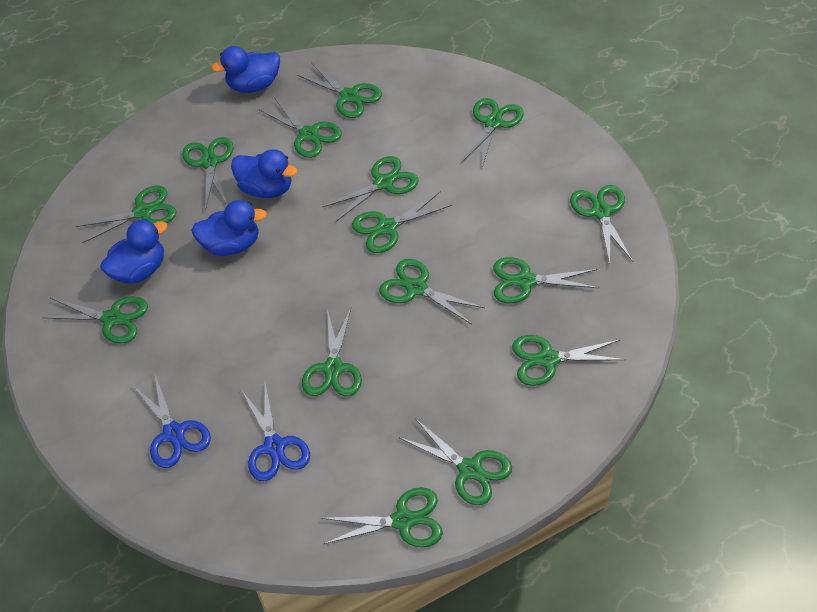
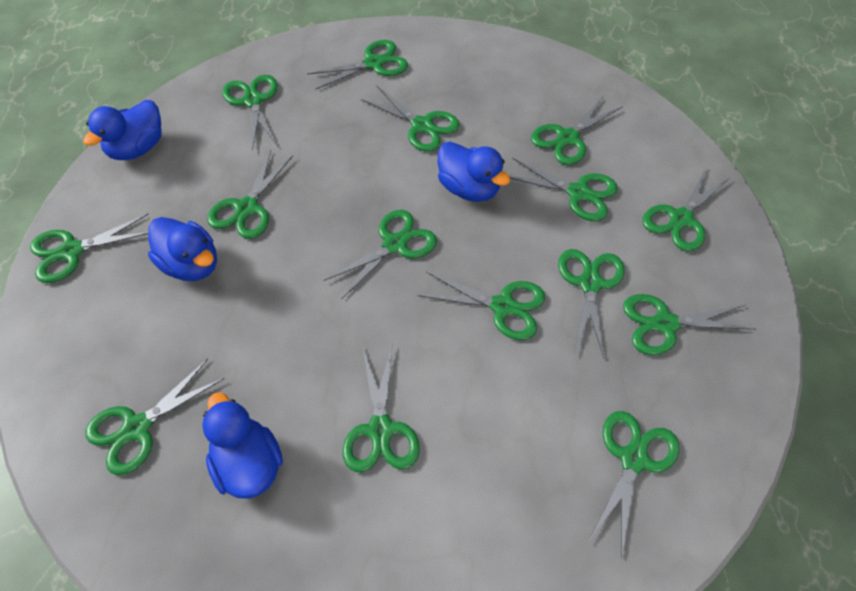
blue scissors: [133,372,211,468] [241,383,310,481] = 2 -> none = 0

